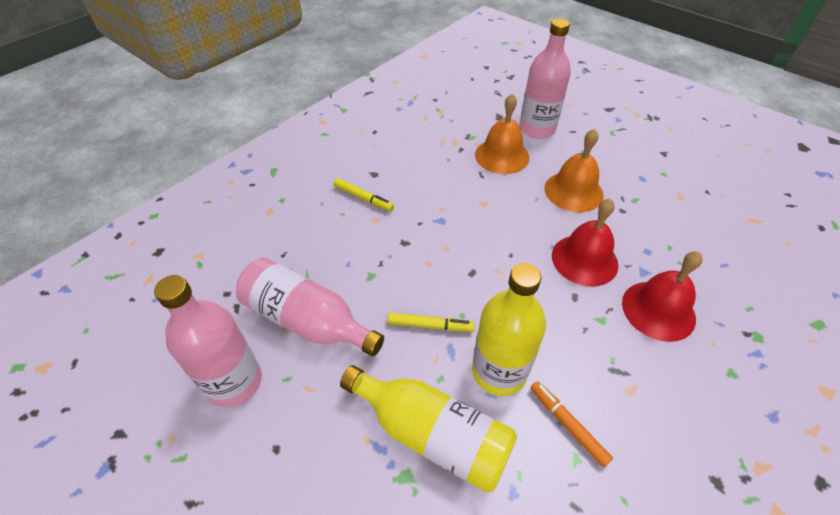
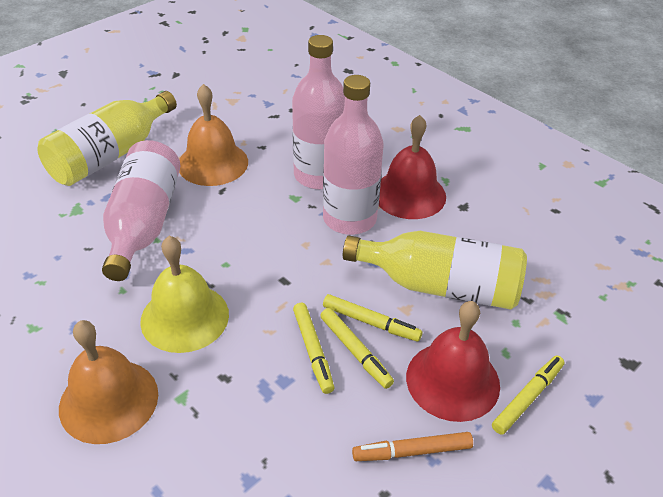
yellow bell: none = 0 -> [140,236,229,353] = 1
yellow marker: [334,178,394,212] [387,313,475,332] = 2 -> [293,303,334,394] [320,308,394,389] [323,294,422,342] [492,356,565,435] = 4

